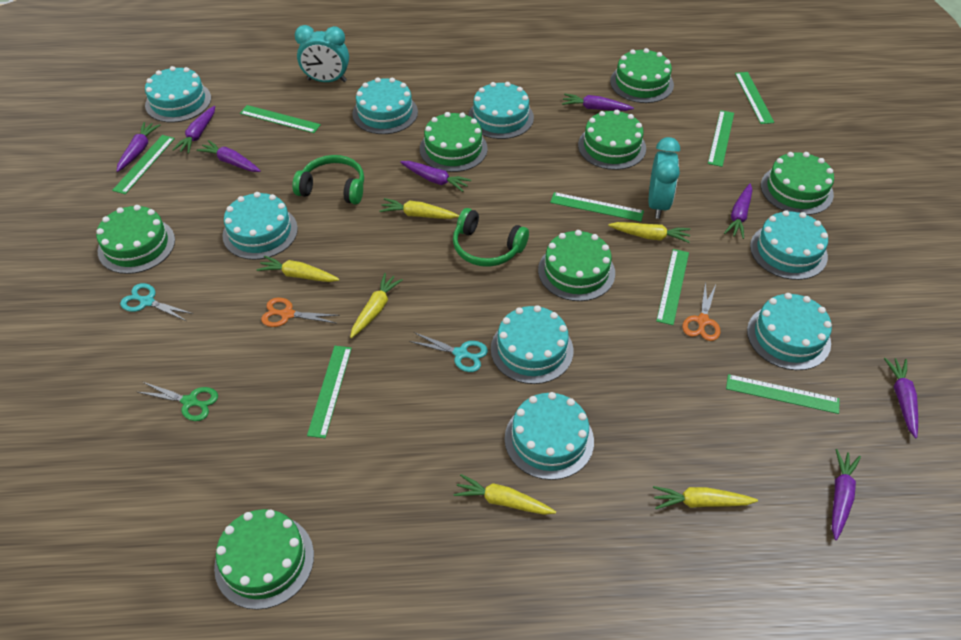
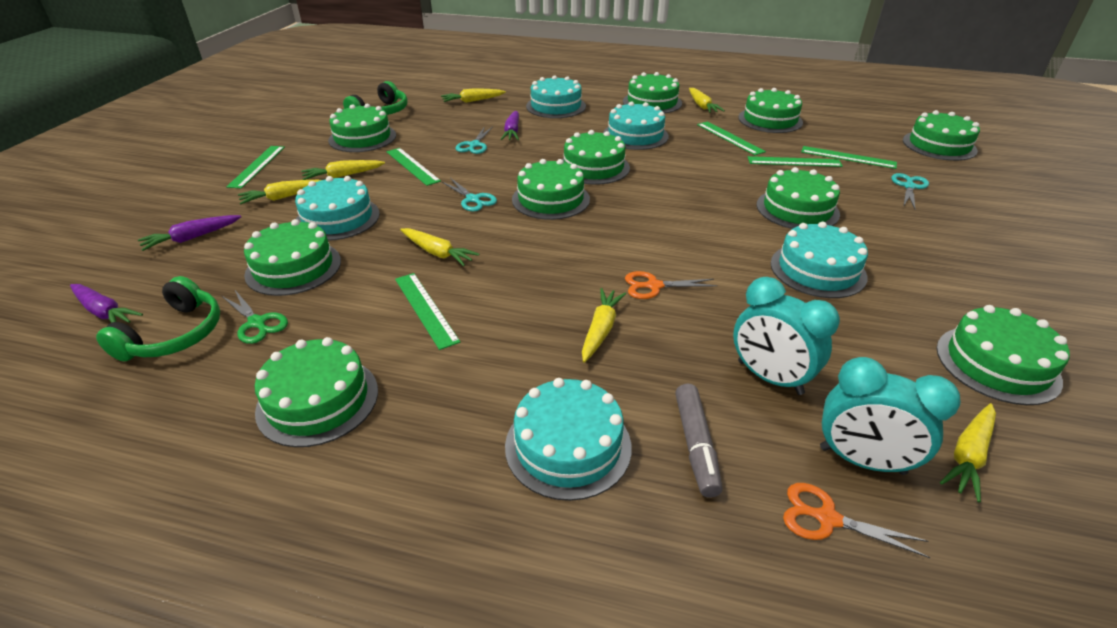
green cake: [96,205,175,274] [214,509,314,610] [420,112,488,172] [538,230,615,301] [578,110,646,170] [610,48,674,103] [761,152,834,215] = 7 -> [244,219,341,296] [254,337,378,447] [328,104,396,152] [512,159,590,220] [562,130,630,185] [623,72,682,114] [738,88,803,133] [757,167,840,229] [903,110,980,161] [936,305,1070,405] = 10
green ruler: [112,135,175,194] [240,105,321,133] [307,346,352,438] [550,192,644,222] [656,249,689,325] [708,110,734,167] [726,374,840,414] [735,72,774,124] = 8 -> [226,146,285,188] [386,148,441,186] [395,273,460,350] [697,121,766,155] [748,156,843,167] [801,146,897,169] = 6
grey marker: none = 0 -> [675,383,722,498] = 1
purple carrot: [117,122,160,172] [172,106,215,154] [196,140,261,172] [400,161,471,192] [562,93,634,111] [724,184,752,239] [832,449,861,540] [884,358,918,438] = 8 -> [70,284,143,323] [138,215,241,251] [501,111,519,140] = 3
turquoise cake: [145,66,211,123] [222,192,298,260] [352,77,418,134] [468,82,534,139] [491,305,573,384] [505,392,594,480] [747,293,832,370] [750,210,828,280] = 8 -> [295,176,380,241] [505,378,632,501] [526,75,586,118] [603,101,669,150] [771,222,868,298] = 5
turquoise scissors: [120,283,193,321] [409,332,488,372] = 2 -> [441,178,497,211] [455,126,493,154] [891,173,929,209] = 3
yellow carrot: [256,255,340,282] [350,273,403,338] [379,198,459,219] [453,474,556,515] [608,222,691,243] [653,486,758,509] = 6 -> [238,180,321,204] [301,160,385,180] [400,228,479,266] [441,88,506,103] [582,288,626,363] [689,88,725,113] [940,403,996,503] = 7

